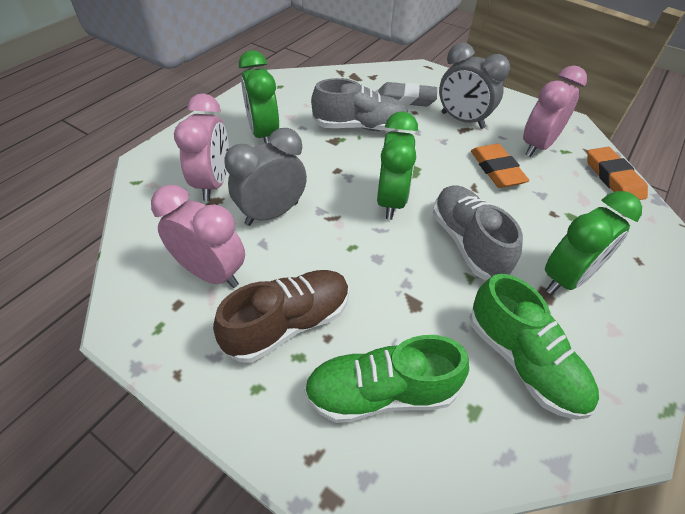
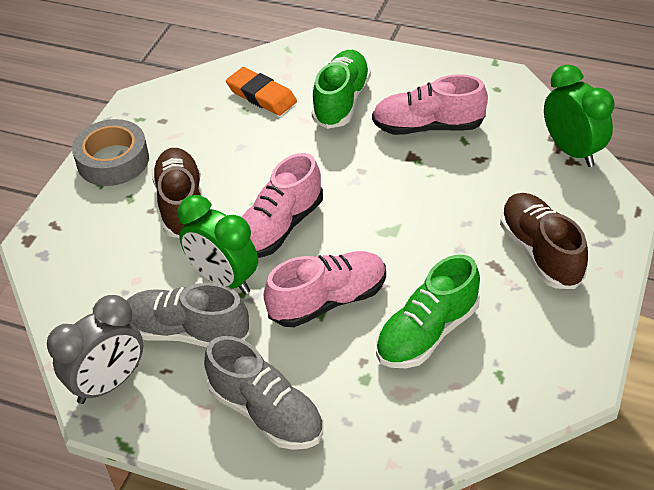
brown shoe: [213,270,349,363] = 1 -> [152,148,201,238] [500,193,588,289] = 2
green clock: [239,50,279,143] [377,111,418,220] [545,191,642,295] = 3 -> [178,195,258,294] [544,64,614,167] = 2
grey clock: [225,128,307,226] [439,42,510,129] = 2 -> [47,295,143,404] = 1
grey eraser: [378,82,437,107] = 1 -> none = 0
grey tape: none = 0 -> [72,119,149,186] = 1
orange eraser: [471,144,530,188] [587,147,648,200] = 2 -> [226,67,297,116] = 1
pink clock: [151,185,245,288] [174,93,229,201] [523,65,587,157] = 3 -> none = 0
pink shoe: none = 0 -> [242,153,323,258] [263,251,386,327] [372,74,488,135] = 3

